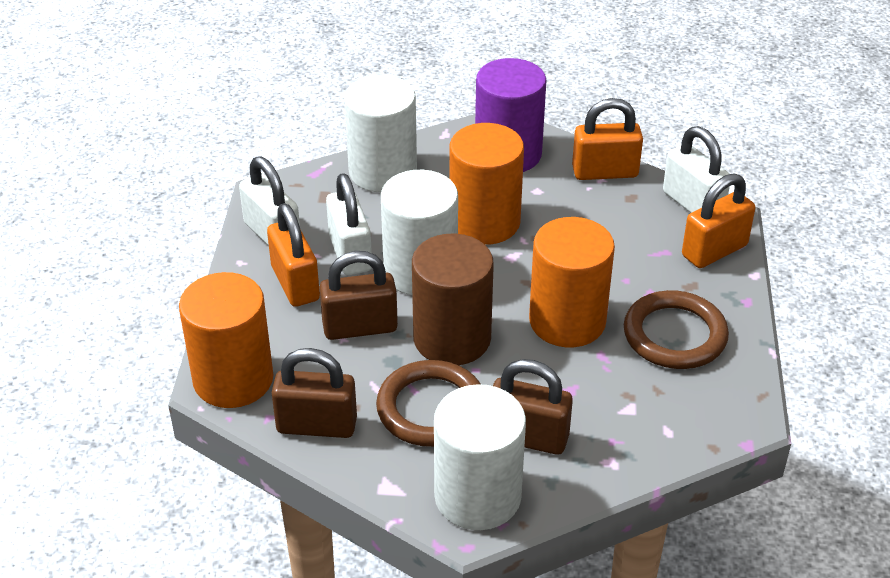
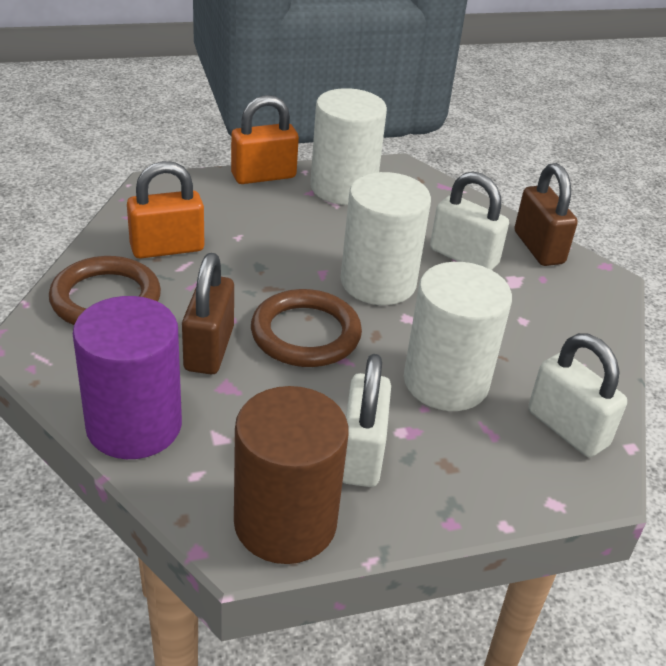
brown padlock: [271,348,357,438] [319,251,398,340] [493,359,573,455] = 3 -> [182,253,234,374] [515,163,578,266] = 2
orange cylinder: [179,272,273,408] [449,123,524,245] [529,217,615,347] = 3 -> none = 0
orange padlock: [267,203,320,307] [572,98,643,180] [682,173,755,268] = 3 -> [127,161,204,259] [231,95,299,184] = 2

